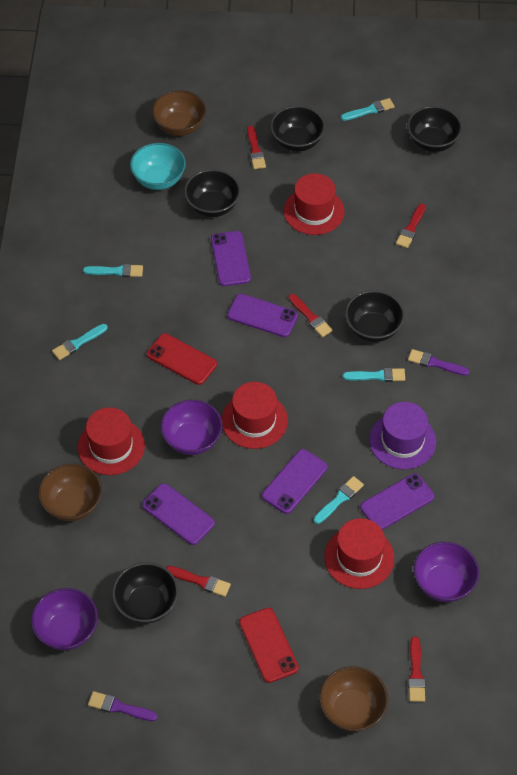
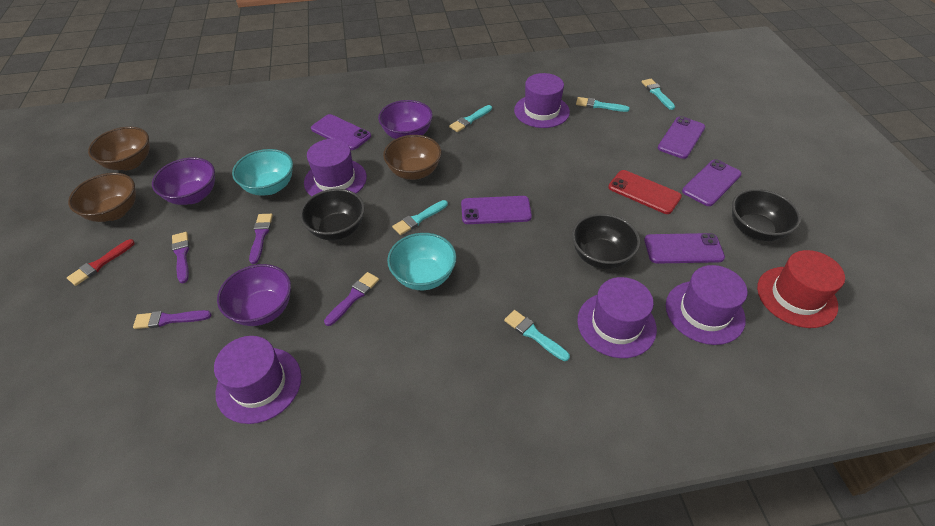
black bowl: [112,562,178,624] [184,169,240,217] [270,106,325,152] [345,290,405,342] [407,106,462,152] = 5 -> [300,189,365,240] [572,214,640,269] [732,189,801,241] = 3
purple brush: [88,691,158,721] [408,349,470,376] = 2 -> [133,310,212,329] [172,232,190,284] [249,214,273,264] [324,272,379,326] = 4
purple hat: [369,402,436,469] = 1 -> [214,336,301,424] [304,139,367,196] [514,73,570,128] [577,277,657,358] [666,265,748,345] = 5
red brush: [166,566,231,597] [247,126,266,169] [288,294,333,337] [396,204,426,248] [408,636,425,702] = 5 -> [67,239,135,286] = 1
red hat: [78,407,145,475] [221,382,288,449] [284,173,344,235] [324,518,394,589] = 4 -> [757,250,845,328] = 1
red phone: [147,333,217,385] [239,608,299,683] = 2 -> [608,170,682,214] = 1
turquoise bowl: [130,143,186,190] = 1 -> [232,149,293,196] [387,233,457,290] = 2

